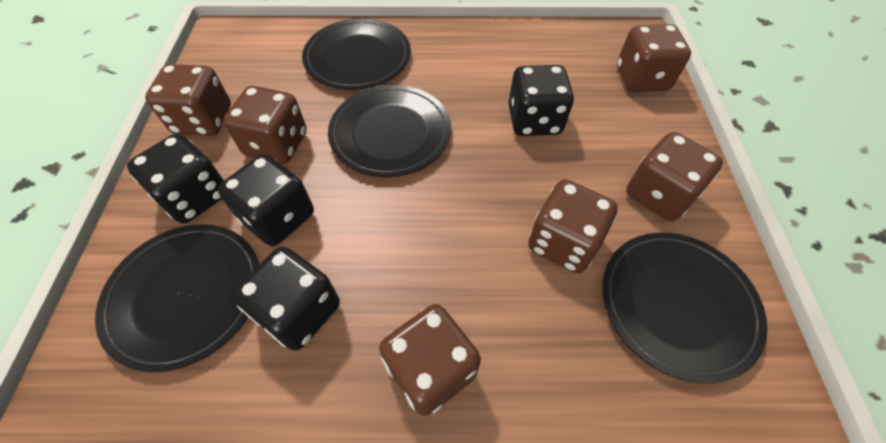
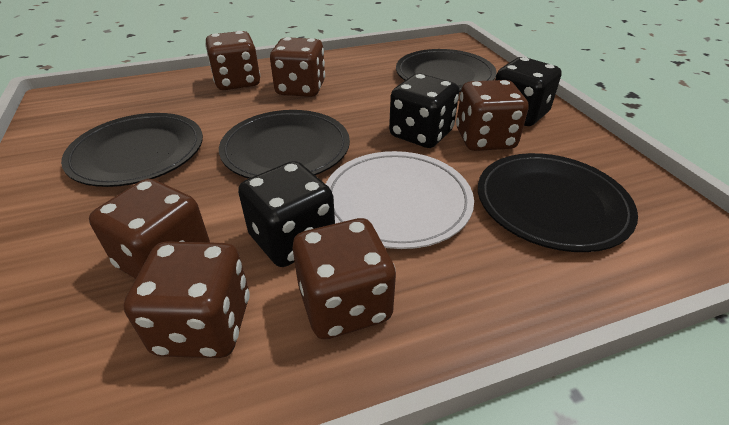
black dice: [127,134,224,223] [218,154,314,246] [232,247,340,350] [508,65,574,136] = 4 -> [238,161,335,267] [389,74,459,148] [495,57,562,126] = 3
white plate: none = 0 -> [326,151,474,249] = 1

